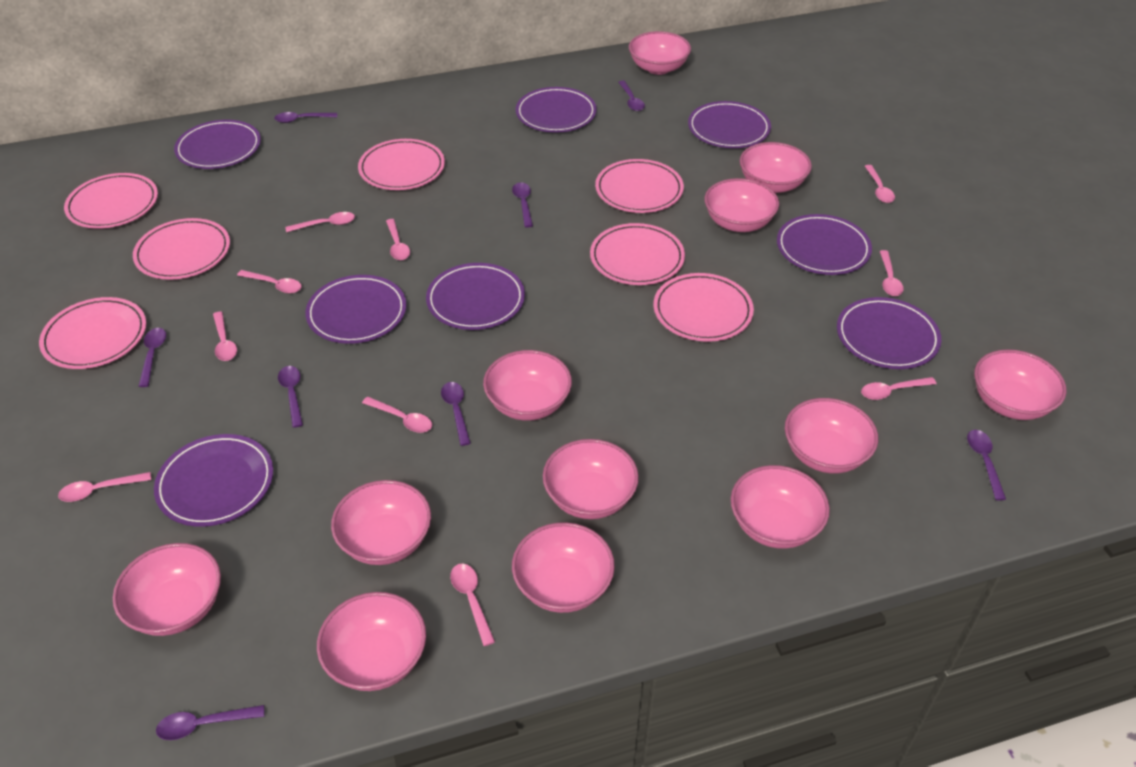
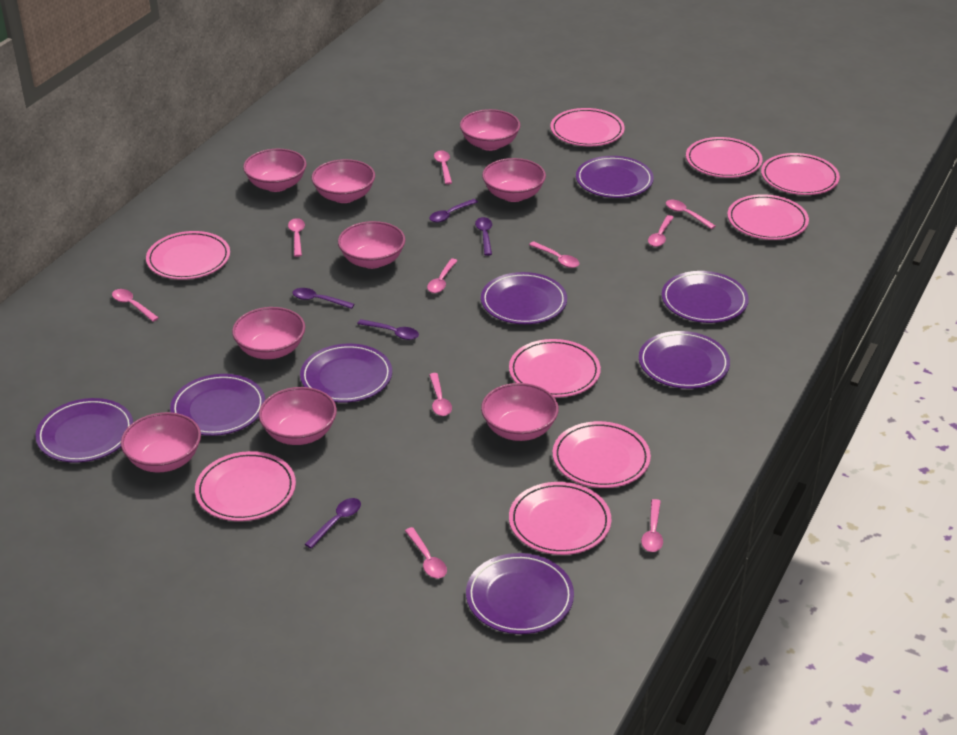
pink bowl: [113,543,221,636] [317,592,426,691] [331,480,431,565] [483,350,572,421] [512,522,615,613] [543,439,639,519] [629,31,691,75] [705,178,779,232] [731,465,830,549] [740,142,812,193] [785,398,878,474] [974,349,1067,420] = 12 -> [121,412,201,473] [232,307,305,359] [243,149,307,192] [259,387,337,445] [312,159,375,203] [338,221,405,269] [460,109,520,151] [481,383,559,441] [482,158,546,202] = 9
pink plate: [39,297,146,369] [64,173,158,229] [133,218,230,280] [358,139,445,190] [590,223,685,285] [595,159,684,213] [654,273,754,342] = 7 -> [146,231,230,280] [195,451,296,521] [509,339,601,398] [509,482,611,555] [551,108,625,146] [553,421,651,488] [686,137,763,178] [727,194,809,240] [761,153,840,195] = 9
purple spoon: [139,328,166,387] [156,705,265,740] [274,112,337,123] [278,366,303,428] [441,382,471,446] [512,183,533,228] [618,80,645,111] [967,430,1006,500] = 8 -> [292,288,355,309] [305,498,361,548] [357,319,419,340] [429,199,478,223] [475,217,492,256] = 5

